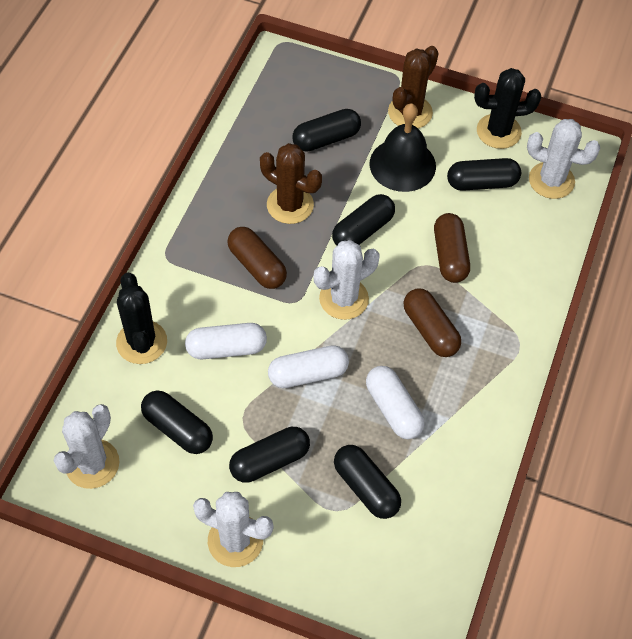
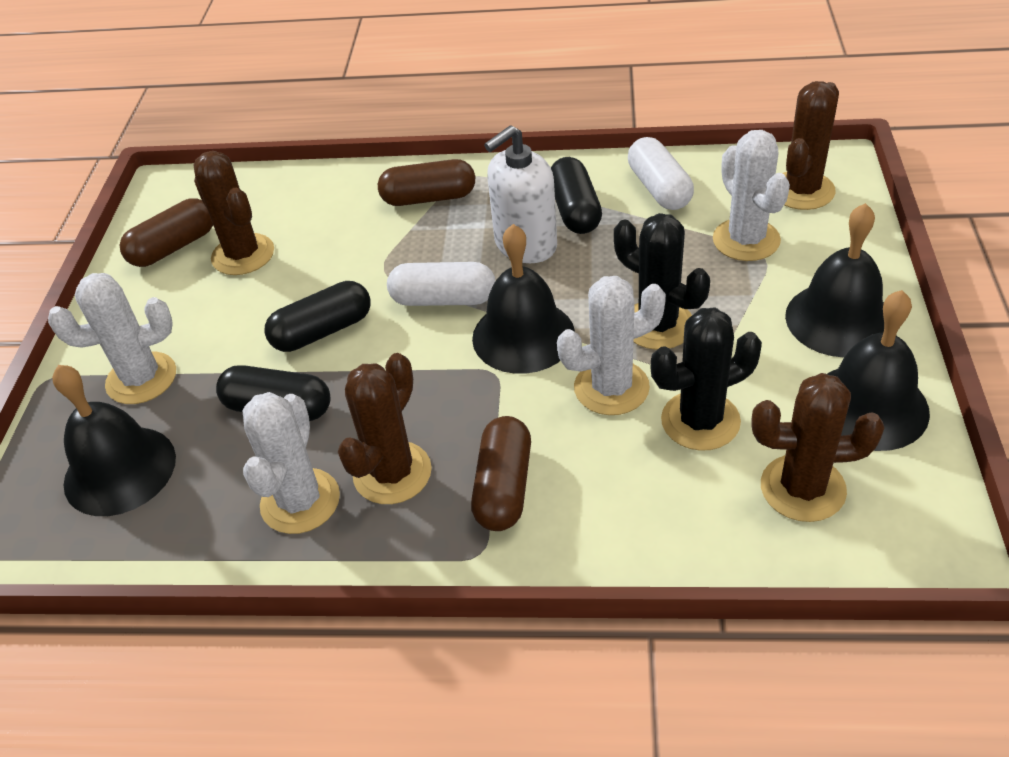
black bell: [370,103,436,192] = 1 -> [52,365,176,516] [472,224,575,374] [785,203,884,357] [827,290,930,451] = 4
black capsule: [141,390,213,454] [229,427,310,483] [292,109,361,152] [332,194,395,246] [334,445,401,519] [447,158,521,191] = 6 -> [216,365,331,421] [265,281,370,352] [551,157,602,234] = 3
brown cactus: [260,143,322,224] [388,46,439,128] = 2 -> [193,151,274,275] [338,353,432,504] [752,373,884,522] [783,81,839,210] = 4
white capsule: [185,323,267,359] [268,345,349,388] [366,366,425,439] = 3 -> [387,262,495,306] [628,137,694,210] = 2
white soap dispenser: none = 0 -> [484,125,557,263] = 1

